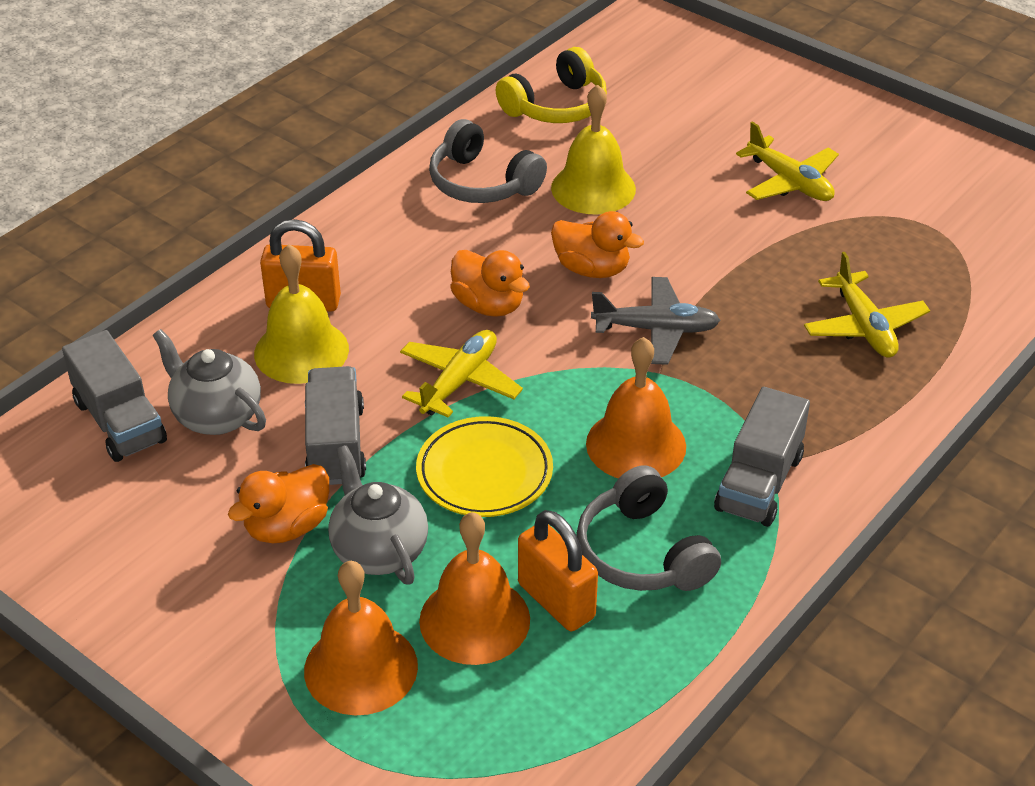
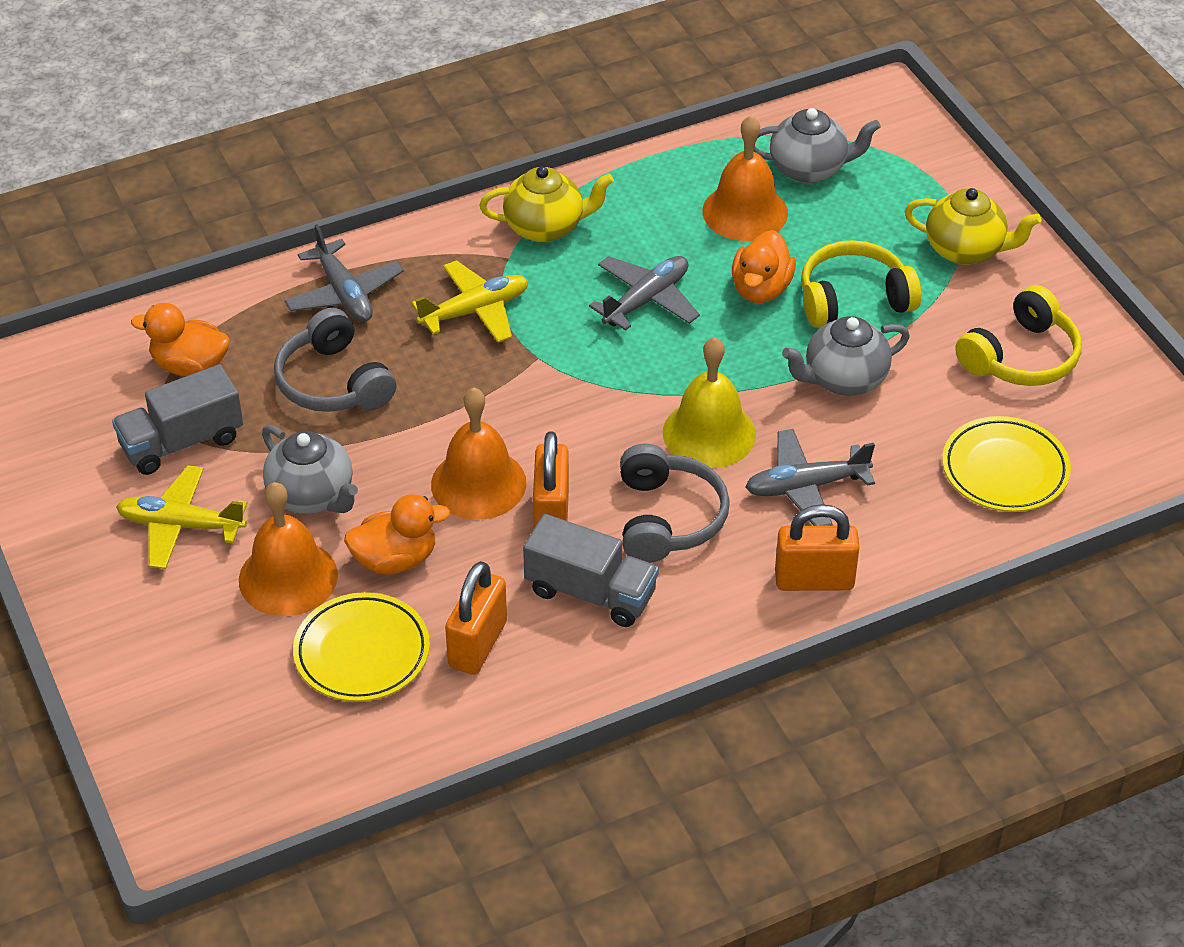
grey plane: [591,277,720,365] = 1 -> [284,224,404,322] [589,256,700,331] [745,429,875,526] = 3
grey teapot: [153,329,266,435] [328,445,428,585] = 2 -> [262,425,358,514] [754,108,881,183] [782,316,910,396] = 3
grey truck: [62,330,167,462] [305,366,366,485] [714,387,810,527] = 3 -> [112,364,243,475] [523,514,659,627] = 2
orange padlock: [260,219,341,312] [518,510,598,631] = 2 -> [445,561,507,675] [533,431,569,528] [775,504,860,591] = 3
yellow bell: [254,244,349,384] [551,84,636,214] = 2 -> [663,337,756,468] = 1
yellow headphones: [496,47,607,123] = 1 -> [801,240,921,328] [955,285,1082,386] = 2
yellow plane: [400,330,523,417] [736,121,839,201] [804,252,930,358] = 3 -> [116,465,247,569] [411,260,528,343] = 2
yellow plate: [416,416,553,517] = 1 -> [293,592,430,702] [942,416,1071,512] = 2
yellow teapot: none = 0 -> [479,166,614,242] [905,188,1042,265] = 2

